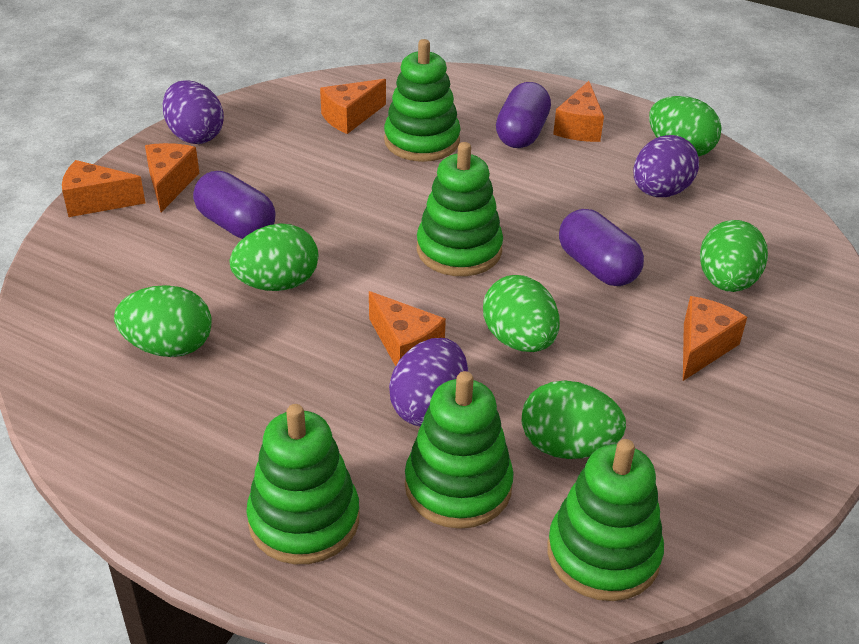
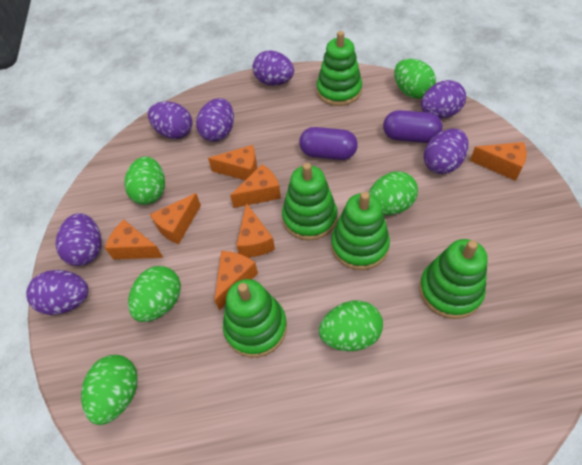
orange cheese: [62,160,145,217] [145,143,199,212] [320,79,386,134] [369,291,446,366] [553,81,604,142] [683,296,747,381] = 6 -> [105,220,163,259] [150,193,201,244] [208,145,257,180] [214,251,258,310] [230,164,281,208] [236,203,275,257] [470,142,527,181] = 7
purple capsule: [193,171,276,239] [496,82,551,148] [559,209,644,286] = 3 -> [299,127,358,160] [383,110,442,143] = 2
purple egg: [163,80,224,144] [389,338,468,427] [633,135,699,197] = 3 -> [26,270,88,315] [55,213,102,266] [148,102,193,139] [196,98,234,142] [253,50,294,86] [421,80,466,119] [424,128,469,174] = 7

